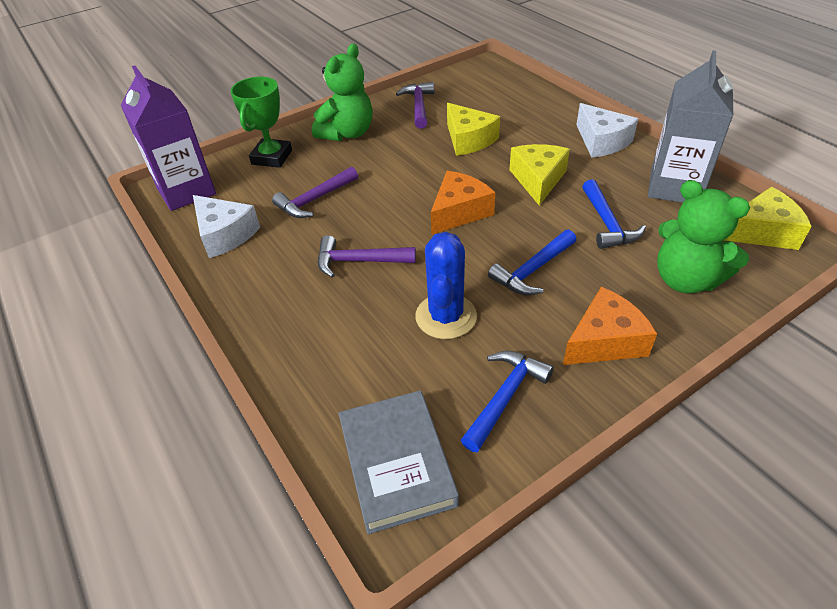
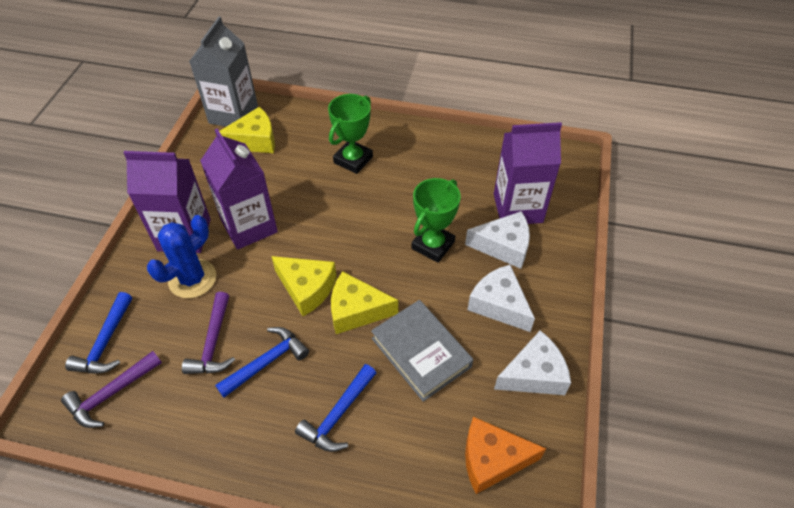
green teddy bear: [312,44,373,141] [657,180,750,293] = 2 -> none = 0
green trophy: [231,77,292,168] = 1 -> [328,94,373,174] [411,178,461,263] = 2
orange cheese: [431,171,495,235] [563,287,657,365] = 2 -> [465,417,546,494] = 1
purple carton: [121,65,216,211] = 1 -> [124,151,211,253] [200,128,278,250] [494,122,562,224] = 3
purple hammer: [272,167,358,218] [318,235,416,278] [396,82,434,129] = 3 -> [61,351,162,428] [182,292,235,374] = 2
white cheese: [193,195,260,258] [576,103,638,158] = 2 -> [465,211,530,269] [467,265,535,332] [494,330,571,395] = 3

